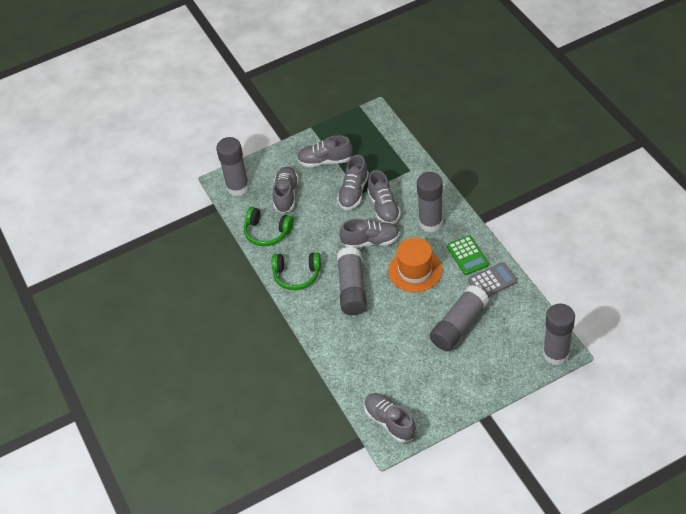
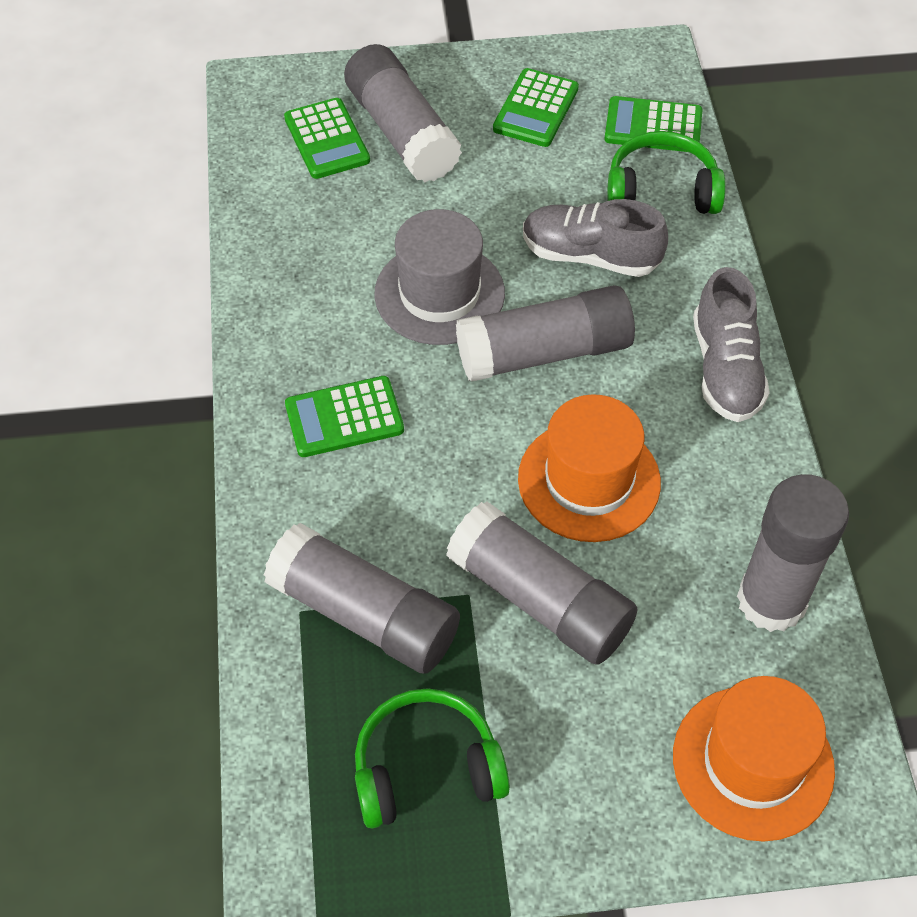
green calculator: [447,235,489,275] = 1 -> [284,98,370,179] [285,376,404,457] [493,68,579,147] [604,96,703,152] = 4
grey calculator: [468,262,517,297] = 1 -> none = 0
grey hat: none = 0 -> [374,209,505,345] = 1
grey shoe: [273,167,299,213] [297,135,353,167] [337,155,369,210] [339,219,400,248] [364,393,416,443] [367,170,401,224] = 6 -> [523,199,668,277] [693,267,770,422] = 2
orange hat: [388,238,442,292] = 1 -> [518,394,661,542] [673,676,835,842] = 2

